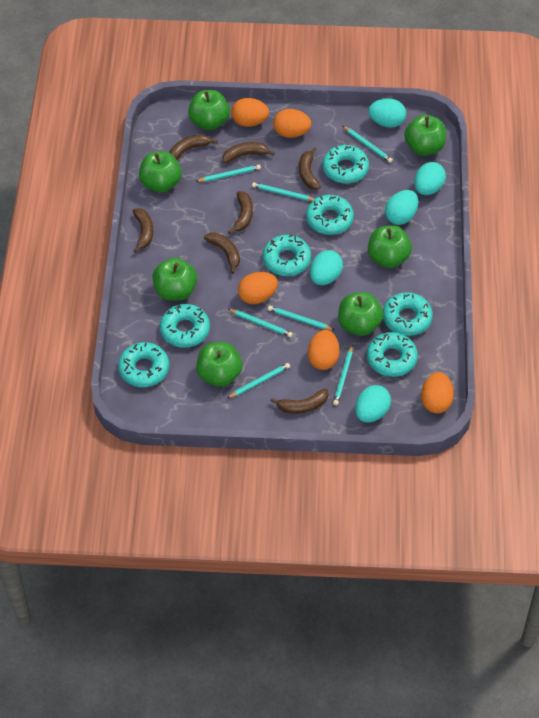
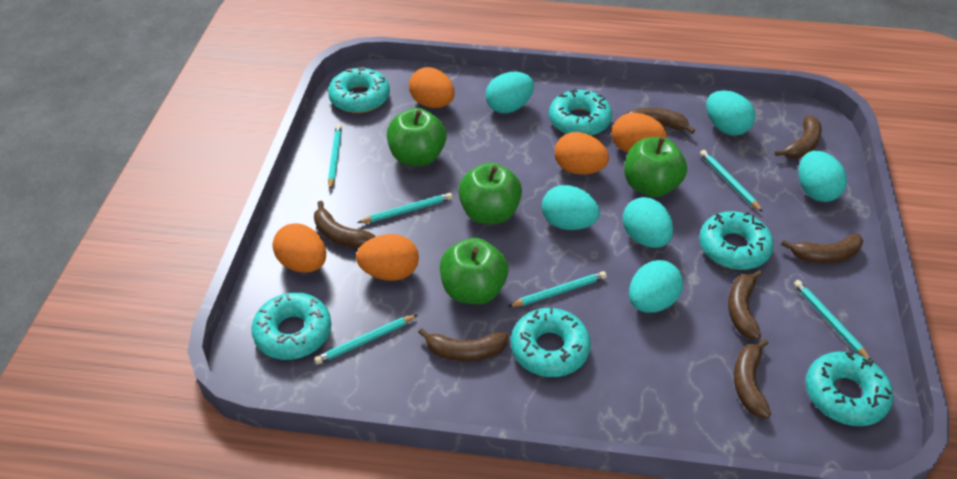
green apple: [139,151,182,193] [152,258,197,301] [188,90,230,130] [196,342,243,387] [338,292,384,336] [368,225,412,268] [404,115,446,156] = 7 -> [387,108,447,166] [440,238,508,304] [458,163,522,224] [624,137,687,197] = 4
turquoise donut: [118,342,169,387] [160,304,210,348] [263,234,311,276] [306,195,354,235] [322,145,369,184] [367,332,418,377] [383,292,433,336] = 7 -> [251,292,331,360] [328,66,390,113] [511,308,591,377] [549,88,612,136] [699,211,774,270] [806,352,893,426] = 6
turquoise egg: [310,250,343,285] [355,385,391,422] [368,98,406,128] [385,190,418,225] [414,162,446,195] = 5 -> [485,72,534,114] [542,185,600,230] [622,197,673,248] [629,260,683,313] [706,90,755,136] [798,151,847,202] = 6
turquoise pencil: [195,165,261,182] [227,363,290,398] [228,309,293,337] [252,182,314,201] [268,306,335,330] [333,344,353,405] [343,126,393,163] = 7 -> [314,315,417,365] [328,124,342,190] [357,193,453,223] [508,271,607,307] [700,150,763,212] [794,280,871,361] = 6

